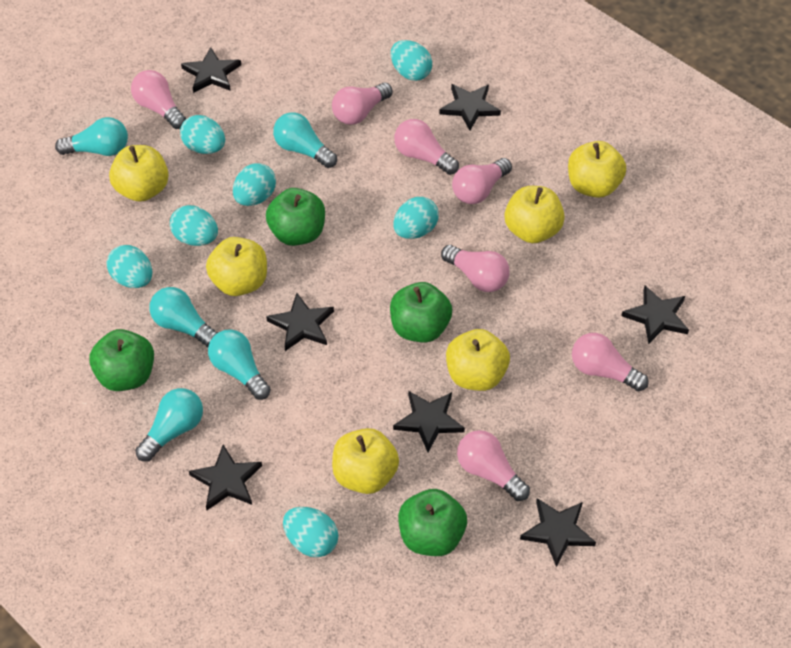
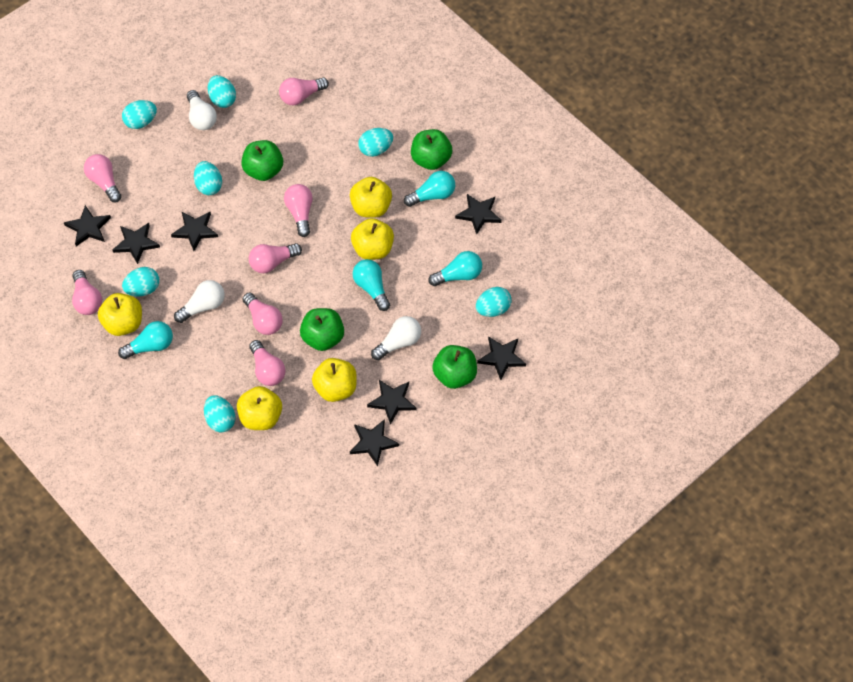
turquoise light bulb: [55,117,128,156] [135,388,203,461] [149,287,218,347] [208,329,271,400] [273,113,337,168] = 5 -> [118,321,173,359] [353,259,390,311] [404,171,455,207] [428,251,482,286] = 4
white light bulb: none = 0 -> [174,280,225,323] [187,90,217,130] [371,316,421,360] = 3
yellow apple: [109,145,169,202] [206,237,267,296] [332,428,399,494] [446,329,510,391] [505,186,565,243] [568,141,626,198] = 6 -> [98,293,142,336] [237,386,282,430] [312,358,357,402] [350,177,392,218] [351,218,394,260] = 5

